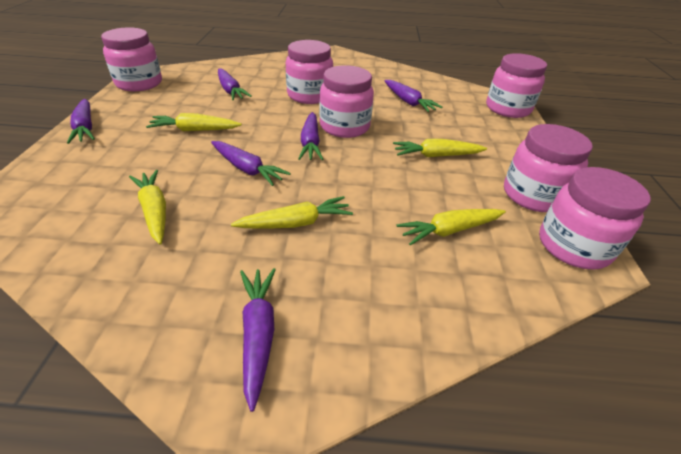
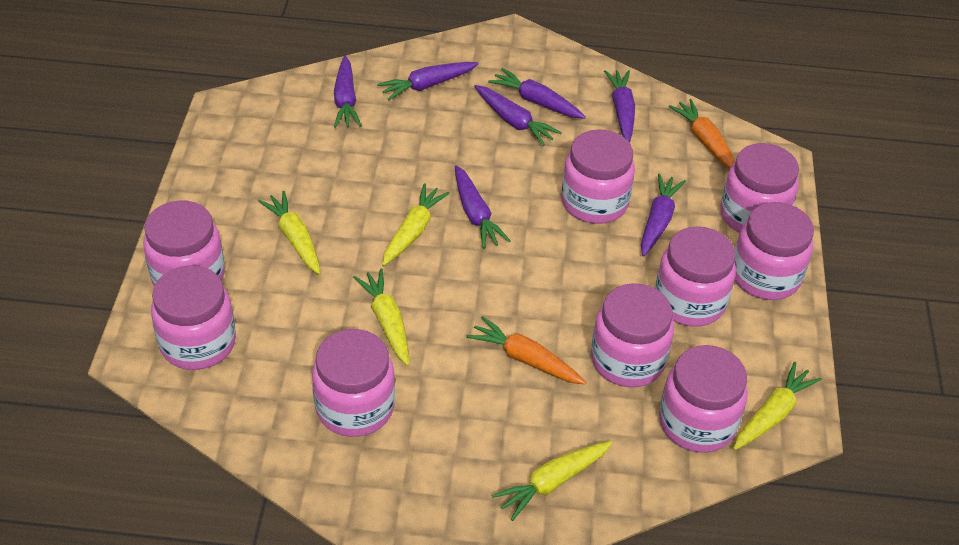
orange carrot: none = 0 -> [467,316,586,384] [668,99,735,169] = 2
pink jar: [101,27,162,91] [286,40,333,104] [319,65,374,138] [486,53,547,118] [504,124,593,212] [539,167,650,269] = 6 -> [143,200,225,286] [151,265,236,370] [312,329,395,437] [561,129,635,224] [591,283,674,388] [655,226,736,327] [659,345,748,453] [721,143,799,233] [734,202,814,300] = 9
purple carrot: [67,99,95,144] [211,141,291,186] [218,68,252,100] [240,268,276,412] [298,112,323,160] [384,80,442,112] = 6 -> [334,56,362,128] [377,62,479,101] [455,165,511,249] [474,85,562,146] [488,68,586,119] [604,70,635,143] [641,174,686,257] = 7

